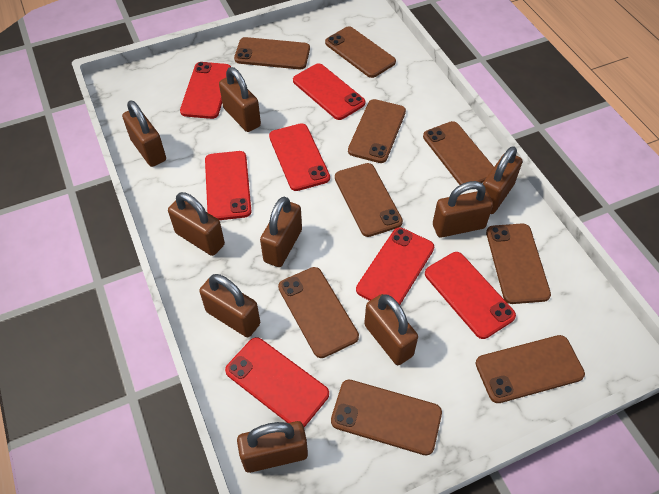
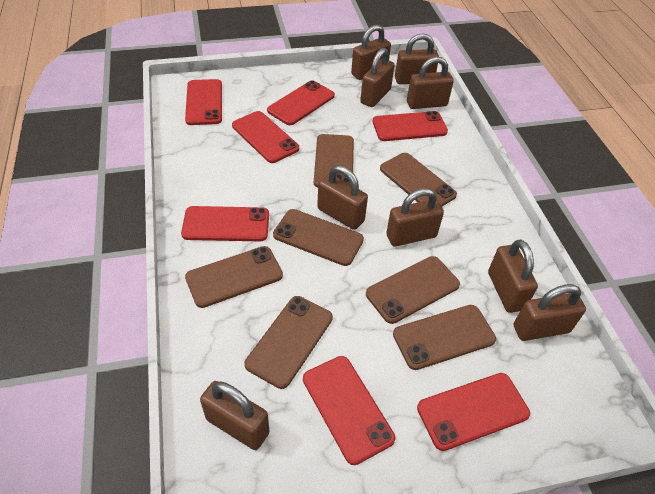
brown phone: [234,37,310,69] [278,267,359,358] [325,26,396,78] [331,379,442,455] [335,163,403,237] [348,99,406,163] [423,121,494,185] [475,335,585,403] [486,223,551,304] = 9 -> [185,246,283,308] [244,296,333,389] [273,209,364,266] [314,134,354,187] [366,256,460,324] [380,153,457,206] [393,305,496,370] = 7

